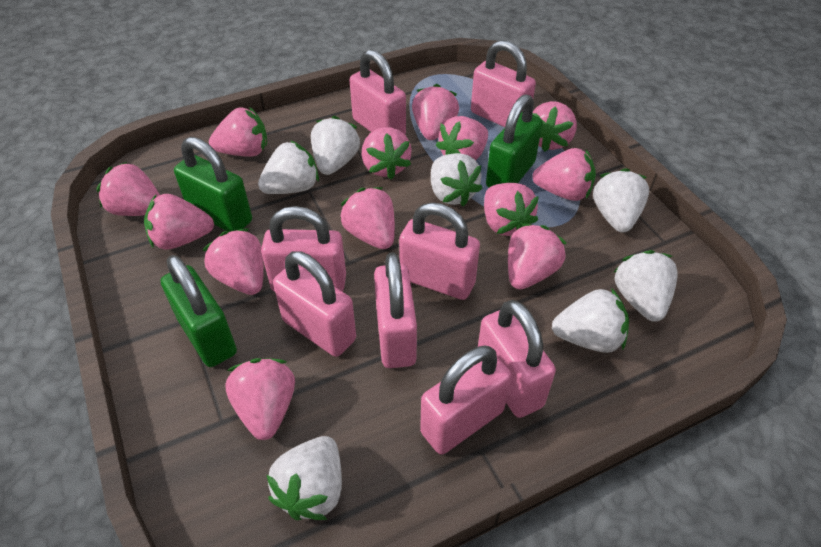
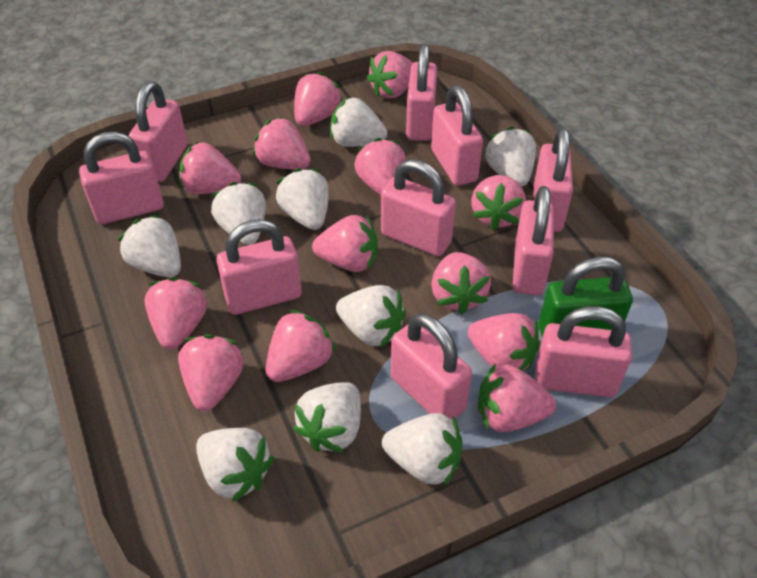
green padlock: [161,255,237,367] [174,137,252,232] [486,94,543,187] = 3 -> [538,257,633,338] = 1
pink padlock: [261,206,346,292] [273,251,356,357] [350,49,406,134] [374,252,417,368] [399,202,480,300] [420,346,512,455] [471,40,536,127] [478,300,556,418] = 8 -> [79,132,164,224] [129,81,188,182] [216,219,302,315] [381,159,456,256] [391,313,472,420] [406,44,437,141] [431,85,483,186] [513,186,554,295] [533,127,573,232] [535,306,632,397] = 10
white strawberry: [258,140,319,194] [267,436,342,520] [311,116,360,175] [431,153,483,207] [552,288,629,353] [593,168,649,232] [613,250,678,322] = 7 -> [118,215,181,277] [196,428,274,502] [211,182,266,245] [276,168,329,230] [293,382,361,453] [330,97,387,147] [336,285,406,348] [382,413,462,487] [484,127,536,187] = 9

